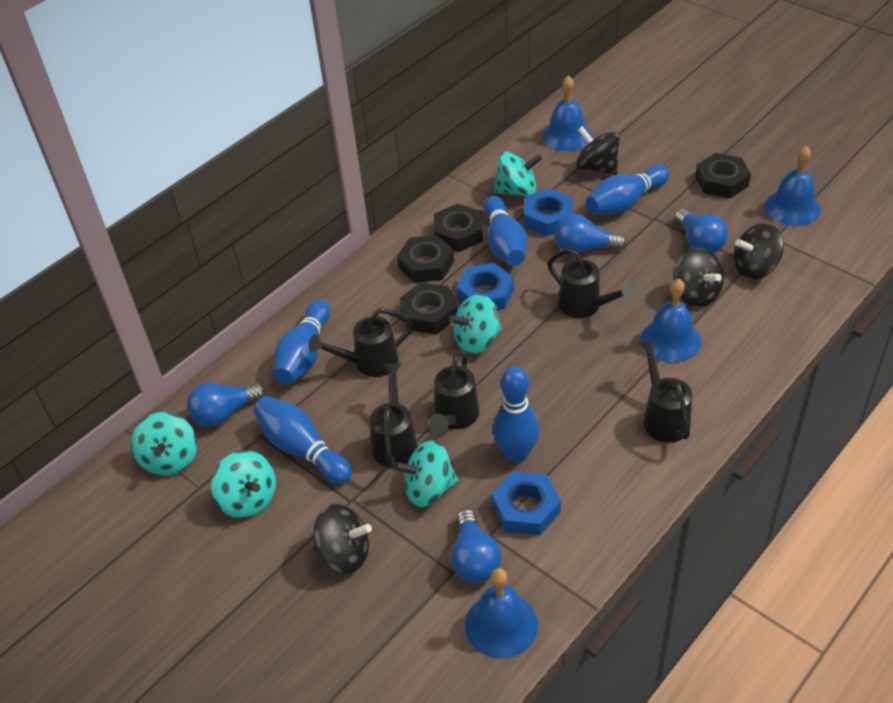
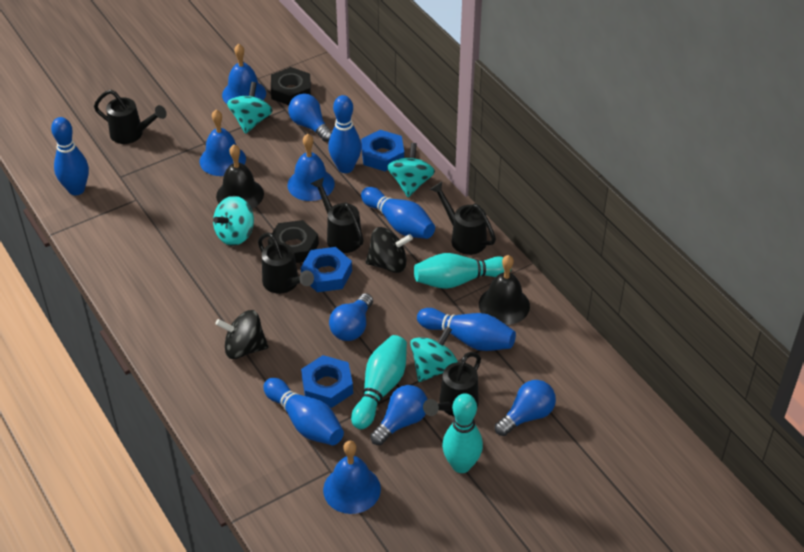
black bell: none = 0 -> [216,145,264,209] [479,255,530,325] = 2
black nut: [397,235,454,283] [400,283,457,334] [434,204,483,252] [695,153,751,198] = 4 -> [268,220,319,263] [271,67,311,105] = 2
black spinning top: [313,504,372,573] [576,126,620,175] [673,248,724,308] [734,223,784,279] = 4 -> [215,310,268,359] [366,227,413,273] = 2
turquoise bowling pin: none = 0 -> [351,335,407,429] [414,253,512,289] [442,393,483,473] = 3
turquoise spinning top: [131,412,197,476] [211,450,276,518] [394,440,459,507] [449,294,502,354] [494,152,542,196] = 5 -> [213,196,254,246] [227,82,273,134] [387,143,435,197] [410,326,458,382] = 4

